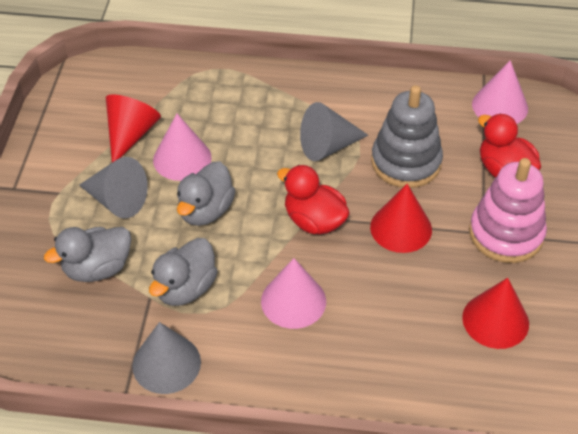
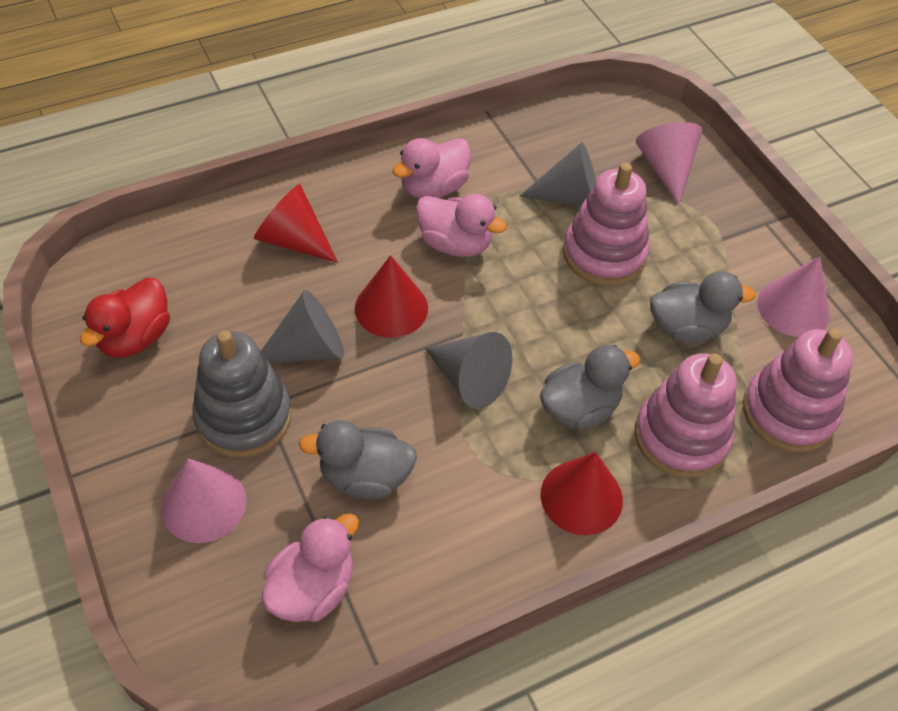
pink duck: none = 0 -> [262,513,359,622] [392,138,471,198] [416,194,507,257] = 3
pink stacking toy: [469,158,547,263] = 1 -> [563,163,650,286] [634,353,736,478] [743,328,853,453] = 3
red duck: [277,165,350,235] [478,113,541,178] = 2 -> [80,278,170,358] = 1

